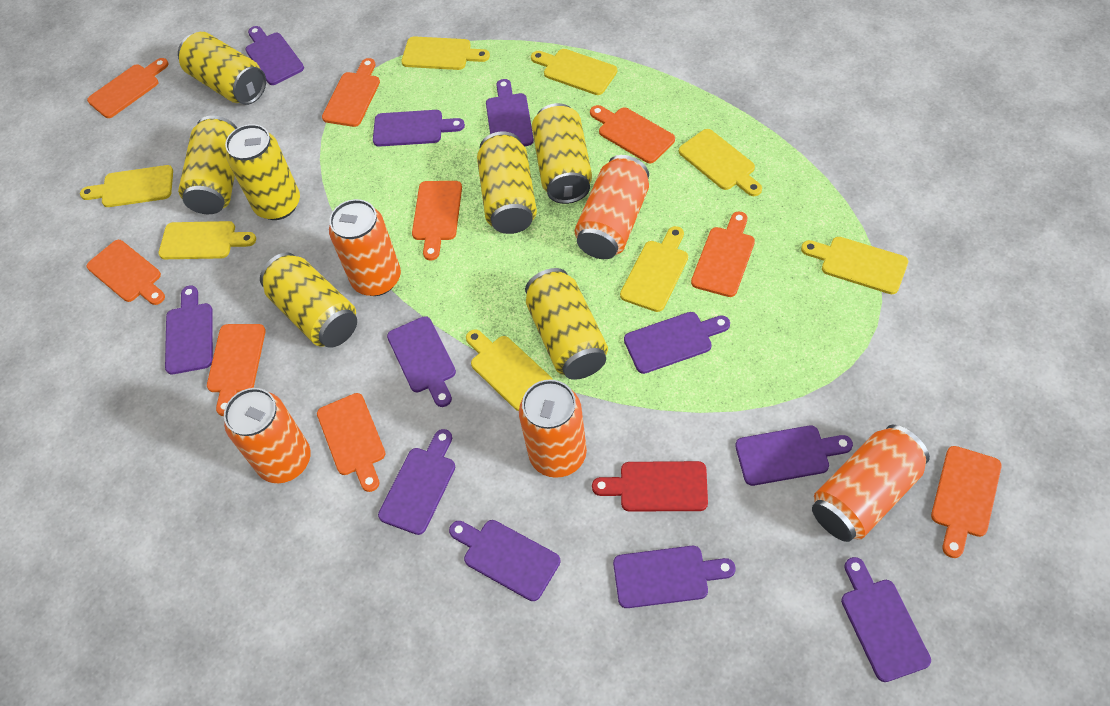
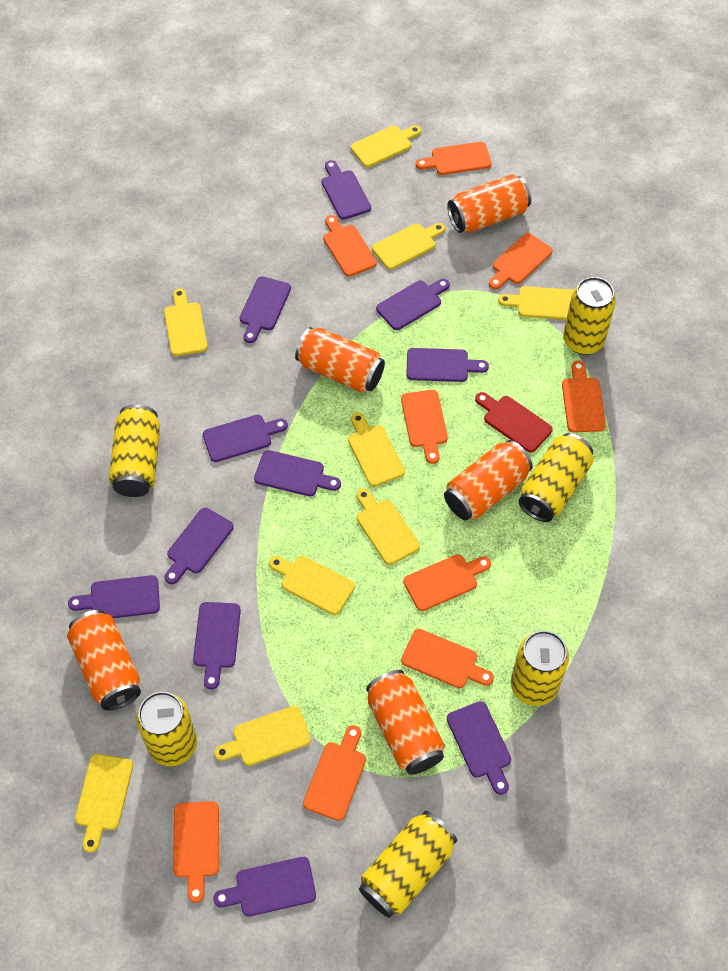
yellow can: [178,32,266,105] [178,116,237,214] [225,124,300,220] [260,252,357,348] [477,132,537,234] [525,268,608,380] [532,103,592,204] = 7 -> [109,404,160,497] [136,692,197,766] [359,811,457,918] [511,630,569,706] [518,433,594,522] [563,277,616,355] = 6
yellow cutting board: [80,165,173,207] [158,221,256,259] [401,36,490,70] [466,329,553,411] [531,49,617,95] [620,226,688,312] [679,129,762,196] [801,237,908,294] = 8 -> [75,754,133,853] [164,288,208,356] [214,706,311,766] [269,556,355,615] [348,413,405,487] [351,125,421,167] [357,489,420,565] [372,223,445,270] [498,286,573,320] = 9

